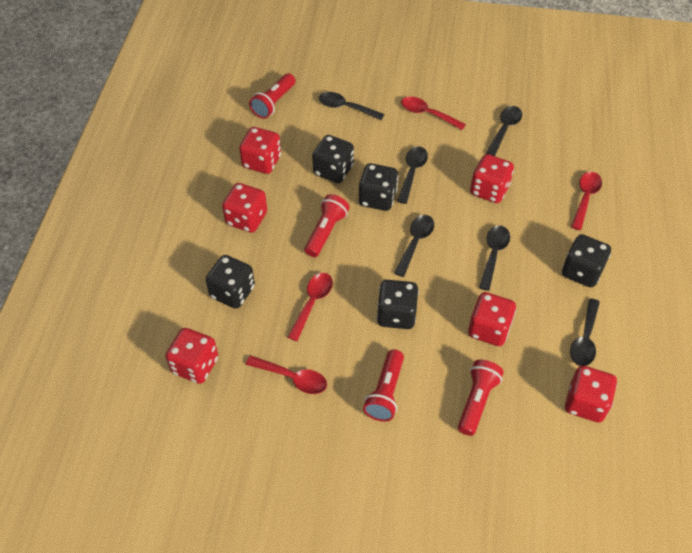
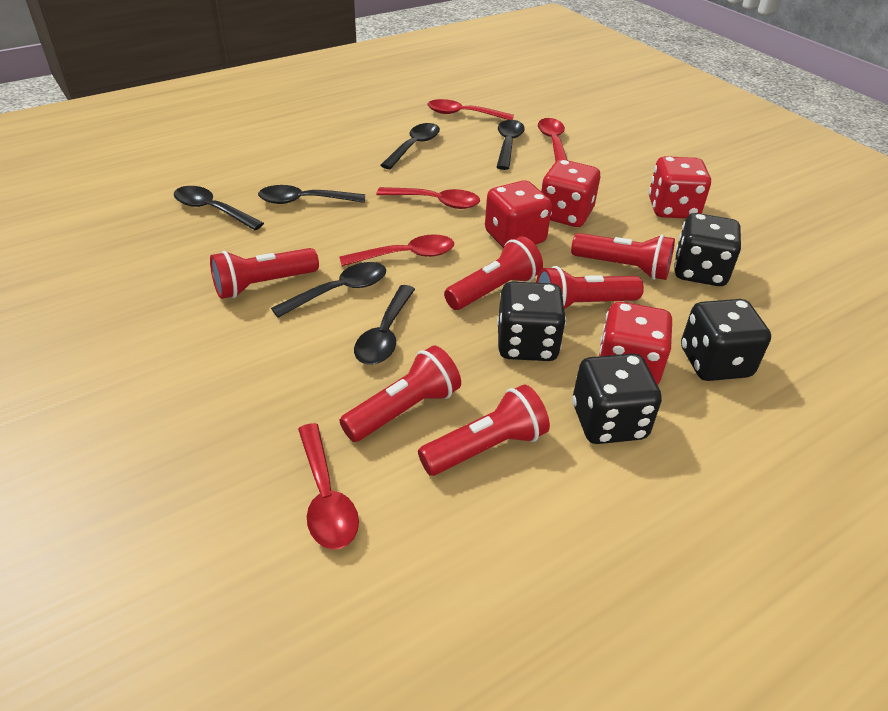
black dice: [205,255,255,309] [312,135,354,183] [359,163,398,211] [377,280,419,329] [562,234,611,287] = 5 -> [497,281,566,361] [572,353,662,444] [674,213,741,286] [681,299,771,381] = 4
red dice: [166,328,218,384] [222,183,267,233] [239,127,281,174] [468,292,516,346] [470,154,514,203] [565,366,617,423] = 6 -> [485,180,552,248] [541,159,600,227] [599,302,672,385] [649,156,711,218] = 4
red flashlight: [249,73,295,119] [304,194,349,257] [363,349,404,422] [458,360,504,436] = 4 -> [210,248,319,299] [339,345,461,442] [418,384,550,476] [444,236,543,310] [536,266,644,309] [571,233,675,280] = 6
red spoon: [246,355,327,394] [288,273,333,341] [401,97,466,130] [571,172,602,230] = 4 -> [298,423,359,549] [339,234,454,266] [376,187,480,209] [428,99,514,120] [538,118,567,161] = 5

